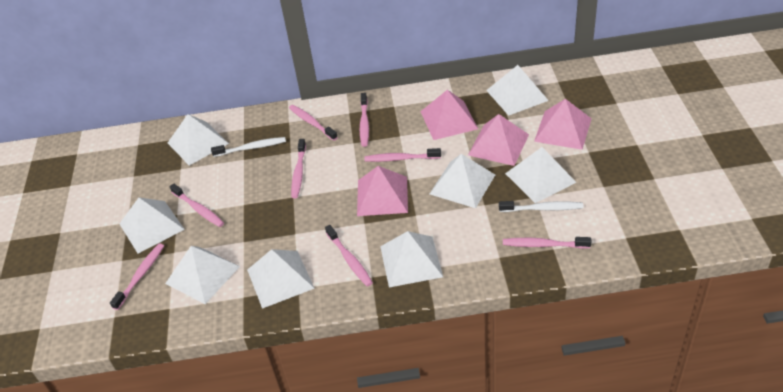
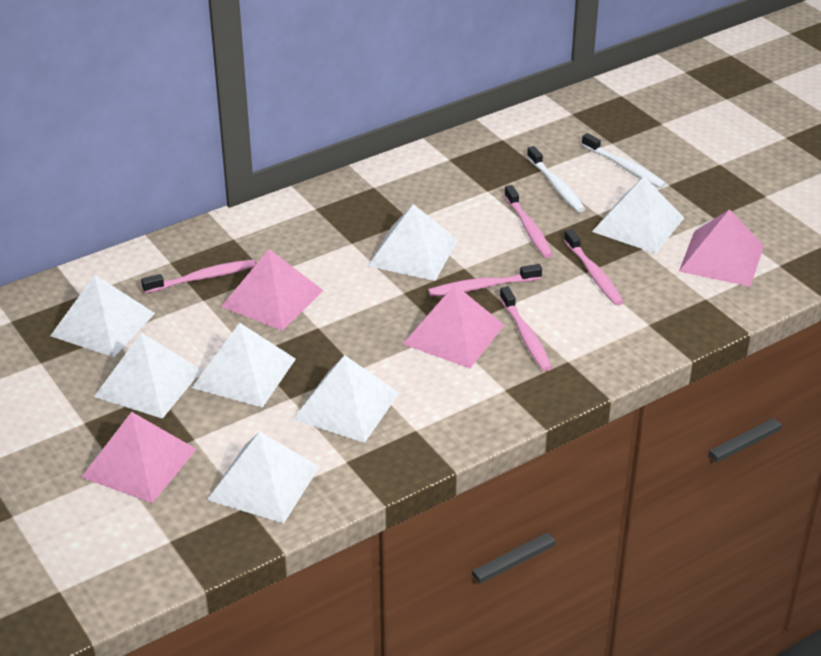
pink toothbrush: [110,243,164,310] [170,184,224,227] [289,105,338,141] [291,139,306,198] [325,225,373,287] [360,93,369,147] [364,148,441,162] [503,237,591,249] = 8 -> [141,260,256,293] [428,264,542,297] [500,286,552,371] [504,185,553,258] [564,229,624,306] = 5
white pyramid: [120,197,185,253] [165,246,240,304] [168,114,229,165] [247,249,315,309] [380,231,443,287] [430,154,495,208] [486,65,549,116] [505,147,577,203] = 8 -> [50,275,155,357] [94,333,202,419] [192,323,296,408] [207,432,320,523] [292,355,399,443] [368,204,458,281] [592,177,684,253] = 7

